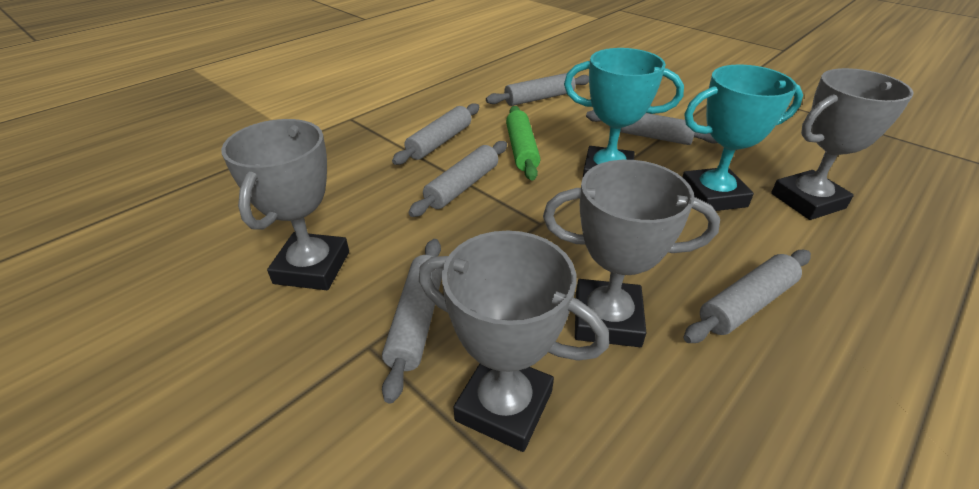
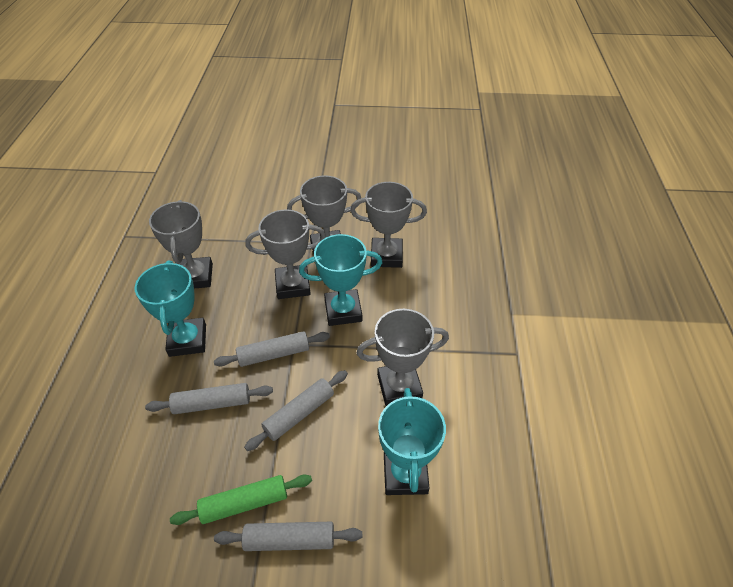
grey rolling pin: [382,239,443,404] [392,103,479,165] [408,141,507,217] [486,73,589,106] [586,110,718,145] [683,250,811,343] = 6 -> [145,383,273,414] [214,331,330,367] [214,522,362,551] [244,370,348,451] = 4
grey trophy: [221,119,349,290] [419,231,609,452] [543,160,720,347] [771,68,914,220] = 4 -> [149,200,213,288] [245,209,326,299] [287,175,361,254] [350,182,427,268] [357,309,449,406] = 5
turquoise trophy: [564,48,684,179] [682,64,803,211] = 2 -> [135,260,206,357] [299,234,383,326] [378,388,446,495] = 3

